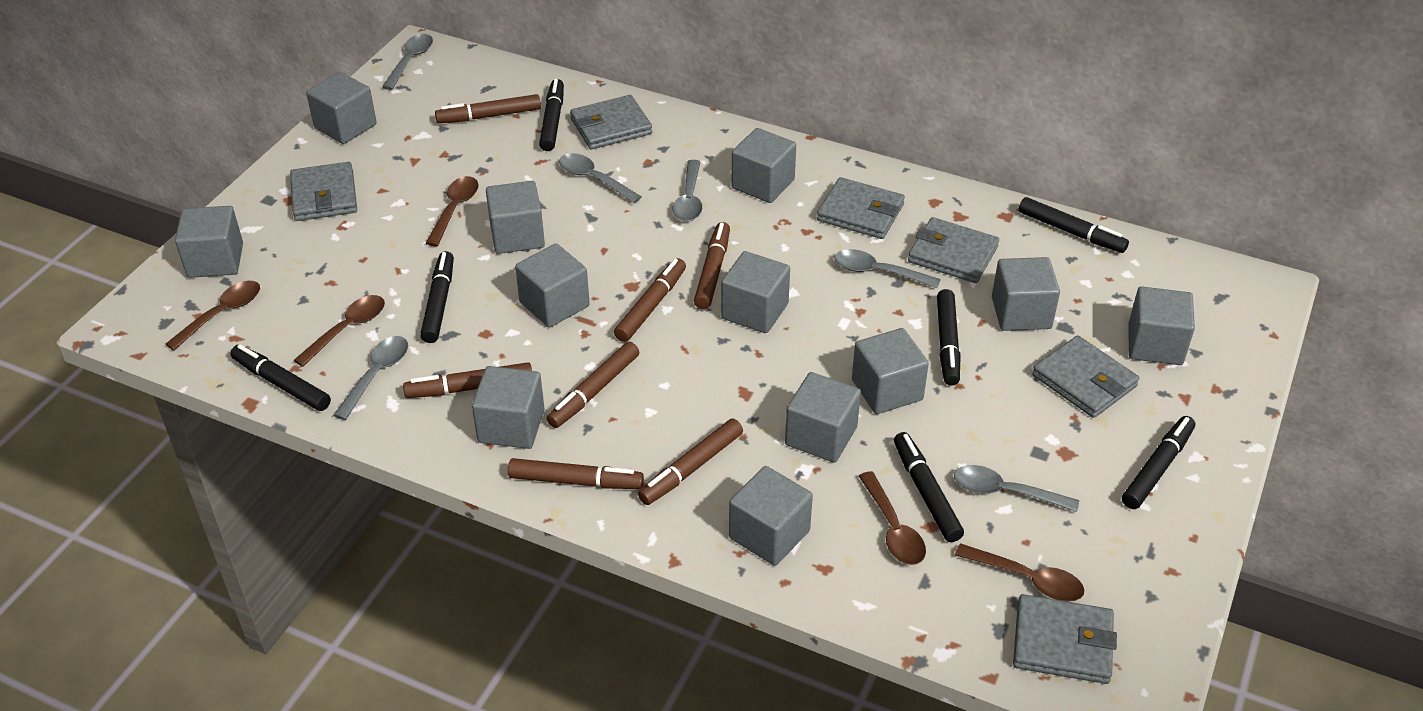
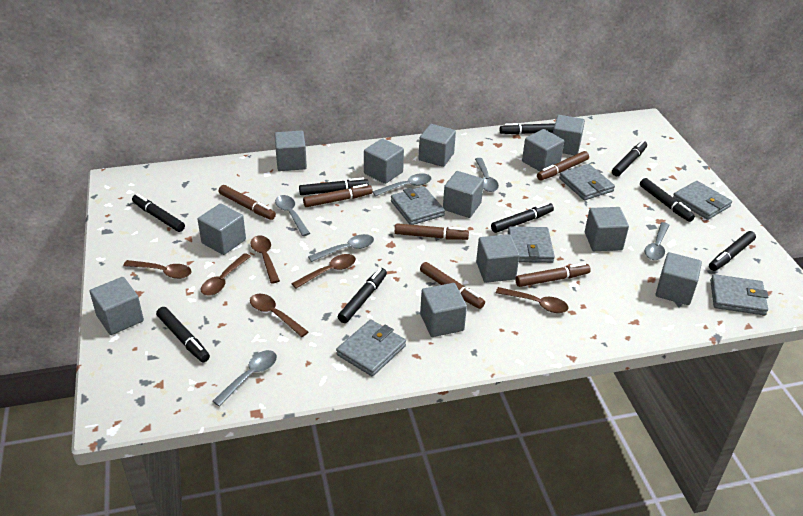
black marker: [230,344,331,411] [420,251,454,343] [539,79,564,151] [894,432,964,542] [937,289,961,386] [1019,197,1129,253] [1122,416,1195,509] = 7 -> [132,194,185,232] [156,307,210,362] [299,178,369,195] [338,268,387,323] [491,202,554,233] [499,123,555,134] [612,140,647,176] [640,178,695,222] [709,231,756,271] = 9
brown marker: [403,362,532,398] [435,94,541,123] [508,458,644,489] [547,342,639,428] [614,258,686,342] [638,419,743,505] [694,222,730,309] = 7 -> [219,185,276,220] [303,184,373,207] [395,223,469,240] [420,262,485,309] [515,263,591,287] [537,151,589,180] = 6
brown spoon: [166,281,260,350] [294,295,385,367] [426,176,478,246] [859,471,926,565] [955,543,1084,602] = 5 -> [123,260,192,279] [201,253,251,296] [250,235,280,283] [250,293,308,337] [291,254,356,289] [496,287,568,313] = 6

